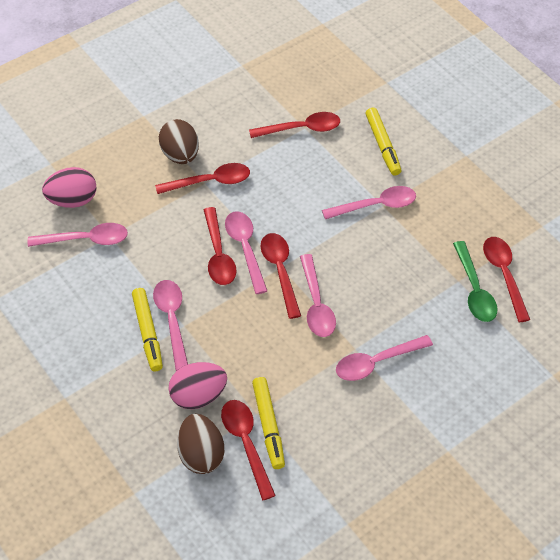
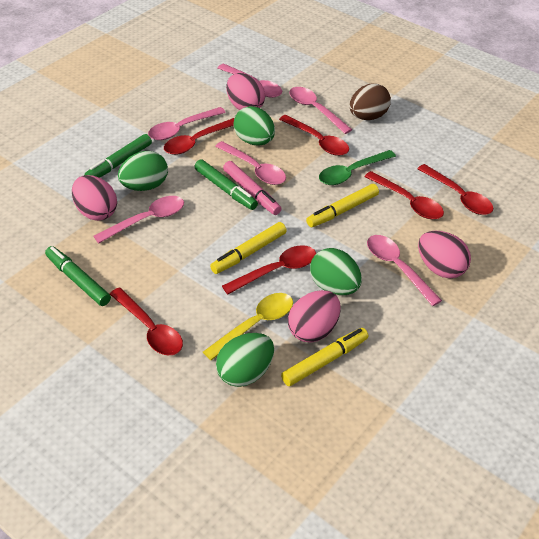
brown egg: [159,119,199,164] [177,414,224,474] = 2 -> [350,83,391,120] = 1
green egg: none = 0 -> [118,151,168,191] [216,333,274,387] [233,106,275,145] [310,248,362,295] = 4
green marker: none = 0 -> [45,246,111,306] [84,134,152,178] [194,159,258,210] = 3
pink egg: [42,167,96,208] [169,362,227,409] = 2 -> [72,175,117,221] [226,73,265,110] [288,290,341,343] [418,231,471,278] = 4
pink marker: none = 0 -> [223,161,281,215] = 1
yellow spoon: none = 0 -> [203,293,293,361] = 1

